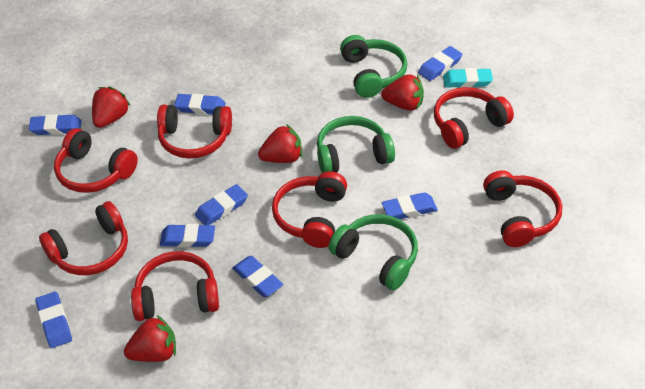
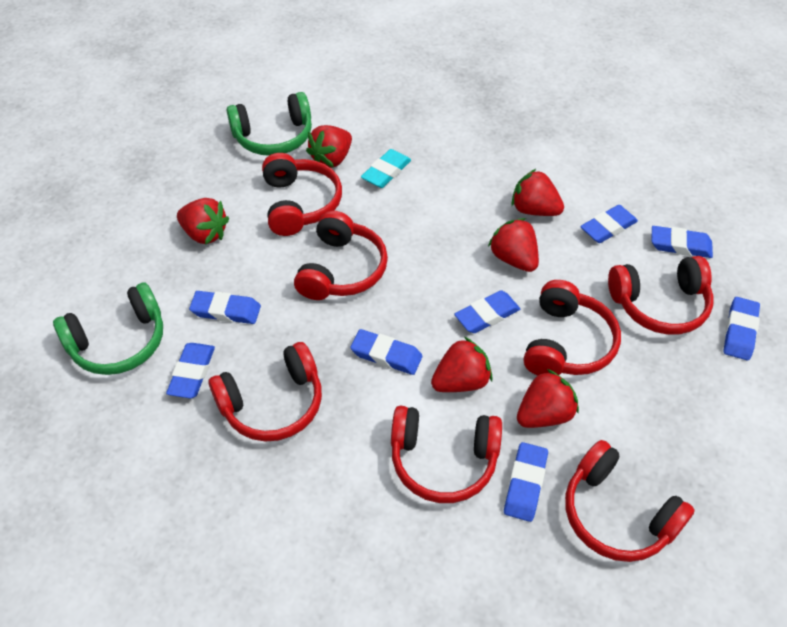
green headphones: [317,116,395,173] [328,214,418,290] [340,35,407,98] = 3 -> [53,283,163,375] [227,92,312,156] = 2
red strawberry: [92,86,130,128] [124,315,176,362] [258,124,302,163] [381,74,424,111] = 4 -> [177,198,229,245] [306,125,352,168] [431,337,493,392] [488,218,539,272] [511,169,564,216] [517,369,579,428] = 6

